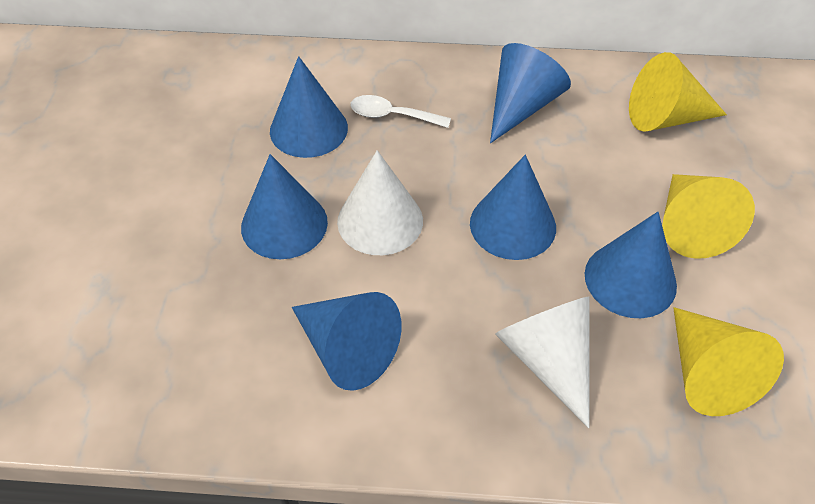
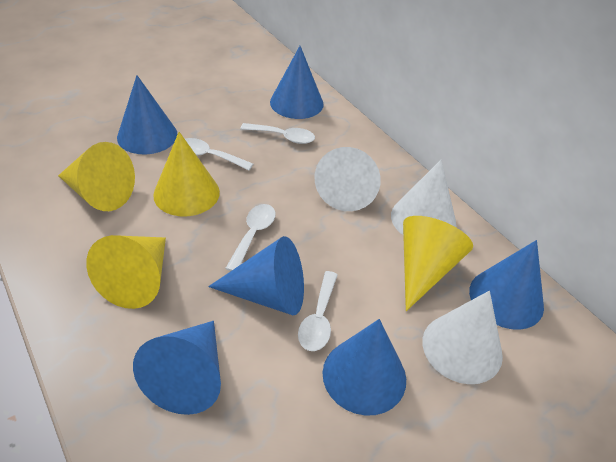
white cone: [337,150,423,255] [495,296,590,428] = 2 -> [314,147,381,211] [391,160,456,235] [423,291,503,384] = 3
white spoon: [350,95,451,128] = 1 -> [185,138,253,170] [225,204,276,271] [240,123,315,144] [298,271,338,351] = 4
yellow cone: [629,52,727,132] [662,174,755,259] [673,307,784,416] = 3 -> [58,142,135,211] [86,235,166,309] [153,132,220,216] [403,216,473,311] = 4

